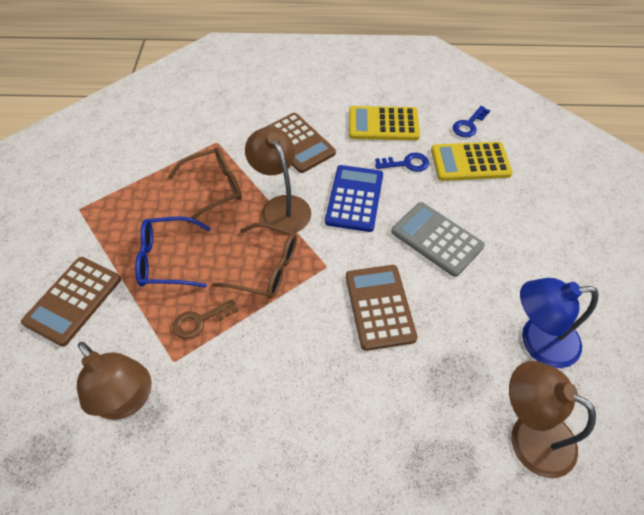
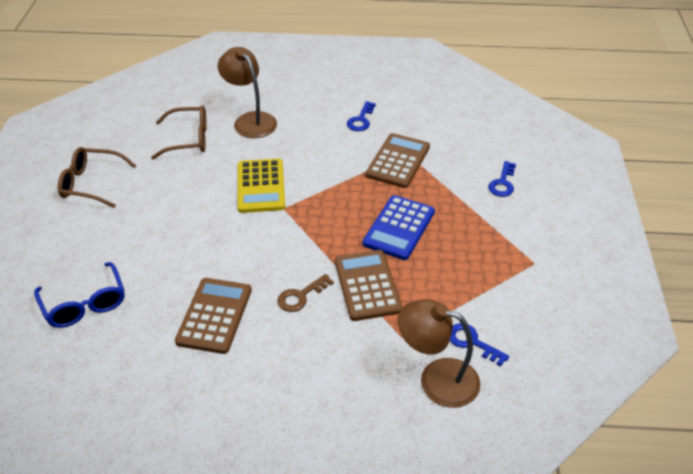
blue key: [375,153,429,172] [452,106,490,137] = 2 -> [347,101,376,131] [450,323,509,367] [488,161,516,197] = 3
blue lamp: [520,278,598,368] = 1 -> none = 0
brown lamp: [77,342,152,420] [245,127,311,234] [509,361,596,478] = 3 -> [218,47,277,138] [398,299,480,408] = 2
grey calculator: [391,202,485,277] = 1 -> none = 0
yellow calculator: [349,106,420,140] [431,142,513,181] = 2 -> [238,159,285,213] = 1

